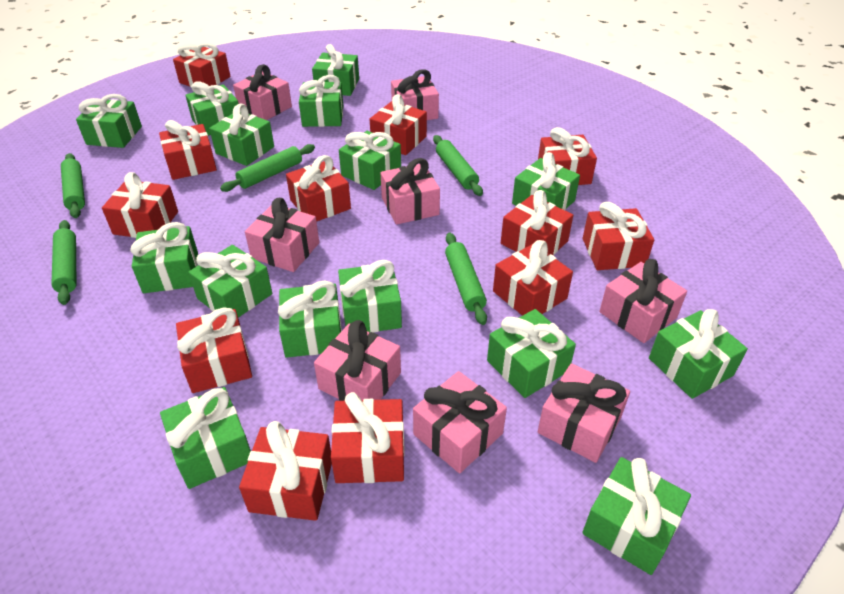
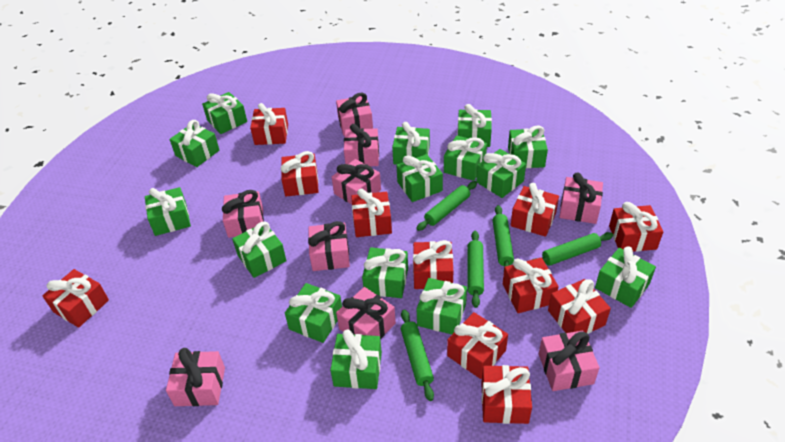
pink gift: [233,64,292,120] [245,198,319,272] [314,320,401,401] [381,158,440,224] [391,69,439,120] [413,371,507,473] [538,363,630,463] [600,259,687,343] = 8 -> [166,348,225,406] [222,190,264,238] [308,221,350,271] [332,159,381,205] [336,92,373,135] [336,287,396,339] [344,124,379,166] [539,330,600,391] [559,172,603,224] = 9
red gift: [102,172,178,238] [159,120,217,180] [173,43,230,87] [176,307,252,393] [239,421,332,521] [286,155,351,222] [331,392,405,483] [370,94,427,155] [493,240,573,316] [501,190,573,255] [538,127,597,185] [583,202,654,270] = 12 -> [42,269,109,328] [250,103,288,145] [281,151,319,196] [351,189,392,237] [413,240,453,289] [447,312,508,379] [481,365,532,424] [503,258,559,313] [511,183,559,237] [548,279,611,334] [609,202,663,252] = 11

